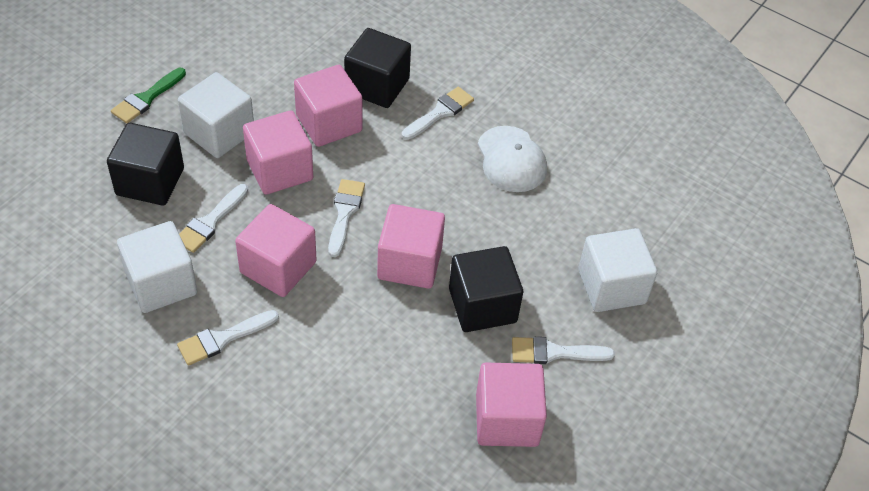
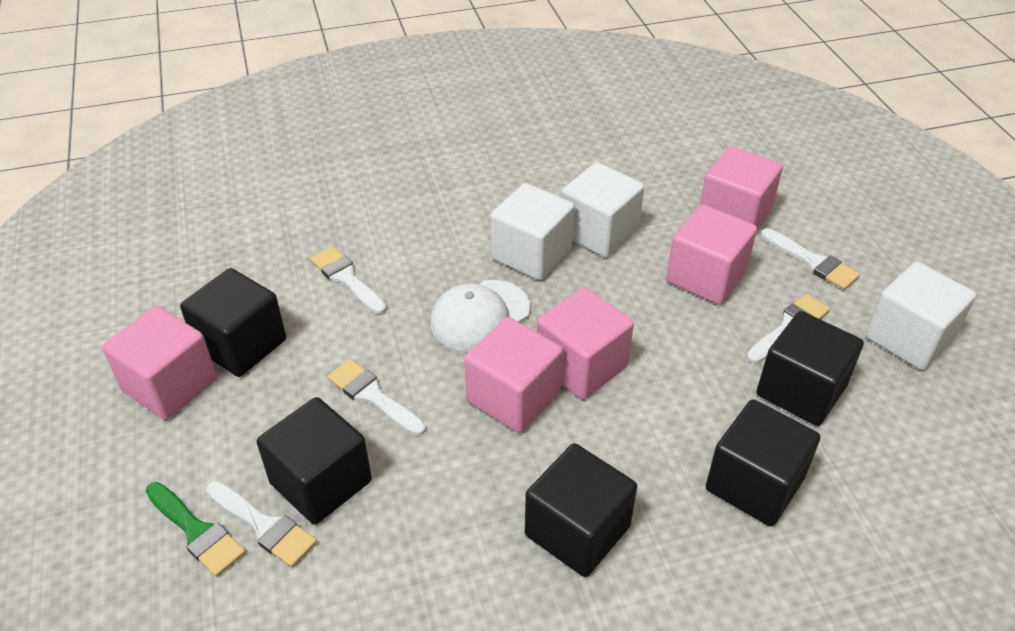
black cube: [107,123,184,206] [344,28,411,108] [449,246,523,332] = 3 -> [180,268,286,377] [257,397,372,525] [525,443,637,577] [706,399,820,526] [756,311,864,426] = 5

